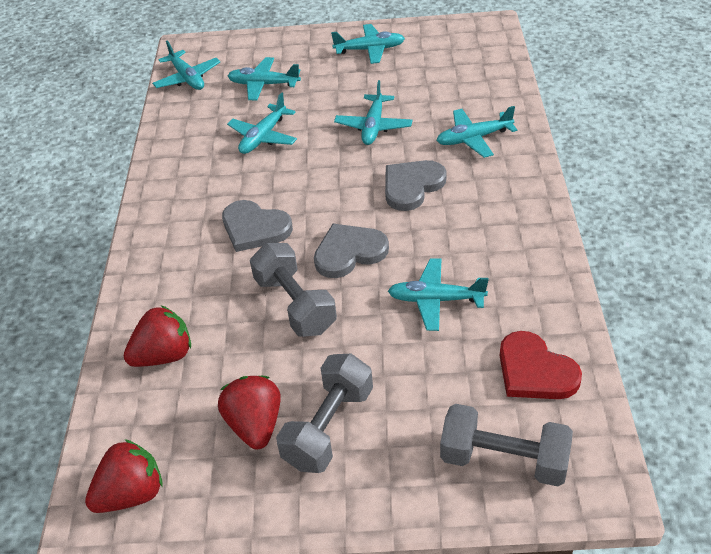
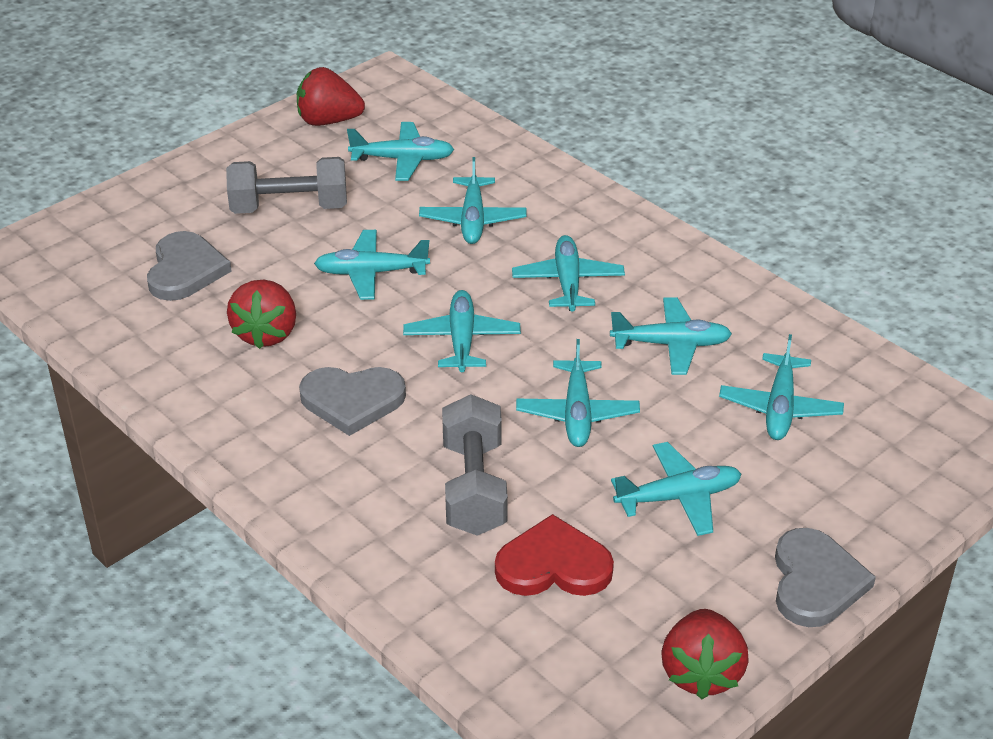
grey dumbbell: [250,243,337,337] [276,354,373,473] [440,404,573,486] = 3 -> [226,157,347,214] [442,394,508,536] = 2
turquoise plane: [152,41,220,90] [227,92,297,154] [228,57,301,101] [331,24,405,64] [334,80,412,145] [388,258,489,331] [436,106,517,158] = 7 -> [314,230,430,300] [347,122,454,181] [403,290,521,372] [419,157,527,244] [512,235,625,311] [516,339,640,447] [610,297,732,375] [611,442,741,536] [719,334,844,440] = 9

